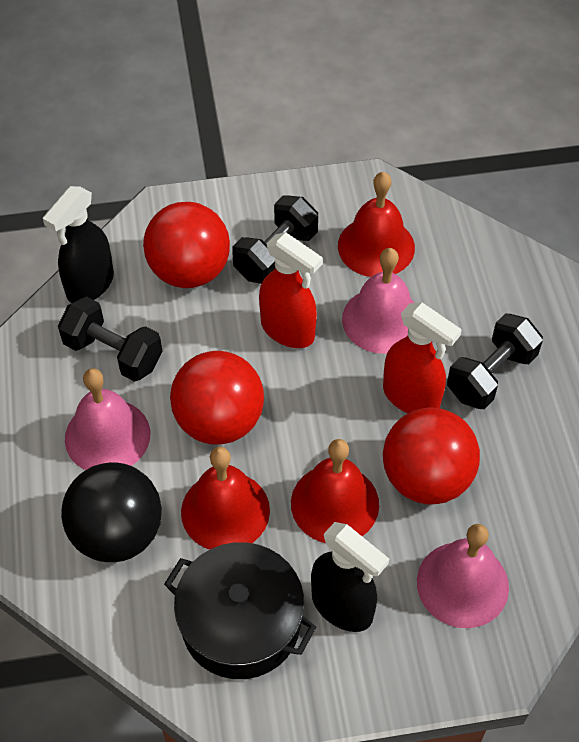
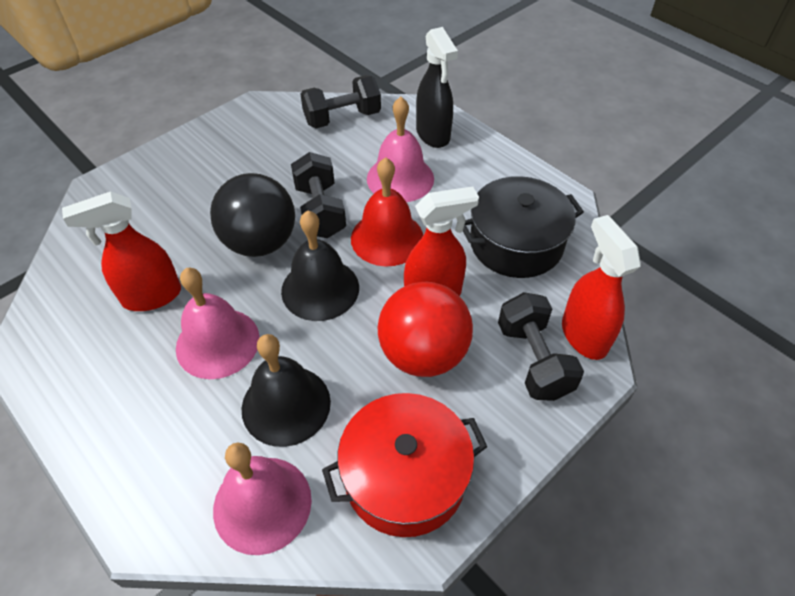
black bell: none = 0 -> [242,334,331,447] [281,211,359,321] = 2
black spray bottle: [43,186,114,303] [311,522,389,632] = 2 -> [416,27,458,148] = 1
red ball: [143,202,230,288] [170,351,264,445] [383,407,480,504] = 3 -> [378,282,473,377] = 1
red bell: [181,447,270,550] [291,439,379,543] [338,172,415,277] = 3 -> [351,157,423,266] = 1
red pot: none = 0 -> [322,393,487,537] = 1
red spray bottle: [259,232,323,348] [383,302,462,413] = 2 -> [62,191,181,311] [404,186,479,296] [562,215,641,360] = 3

